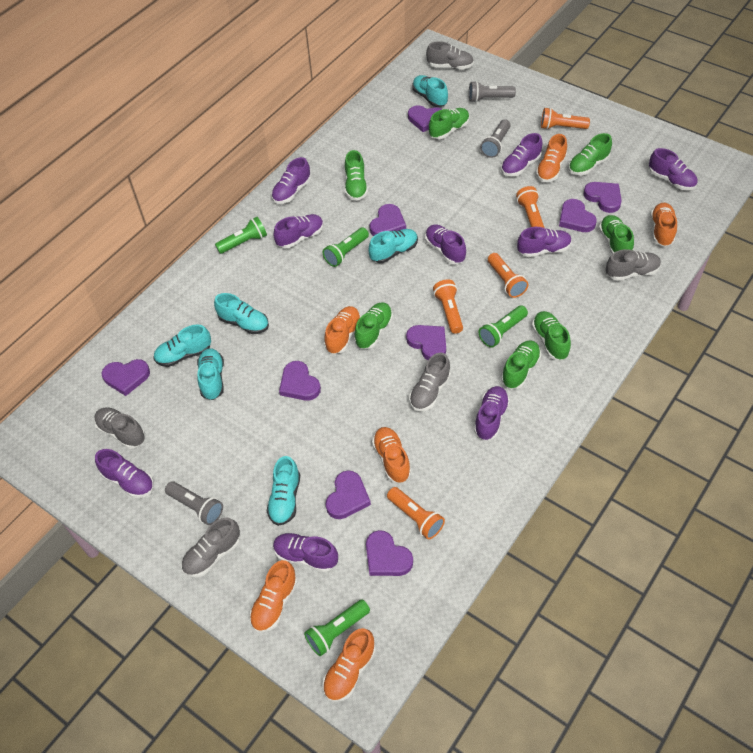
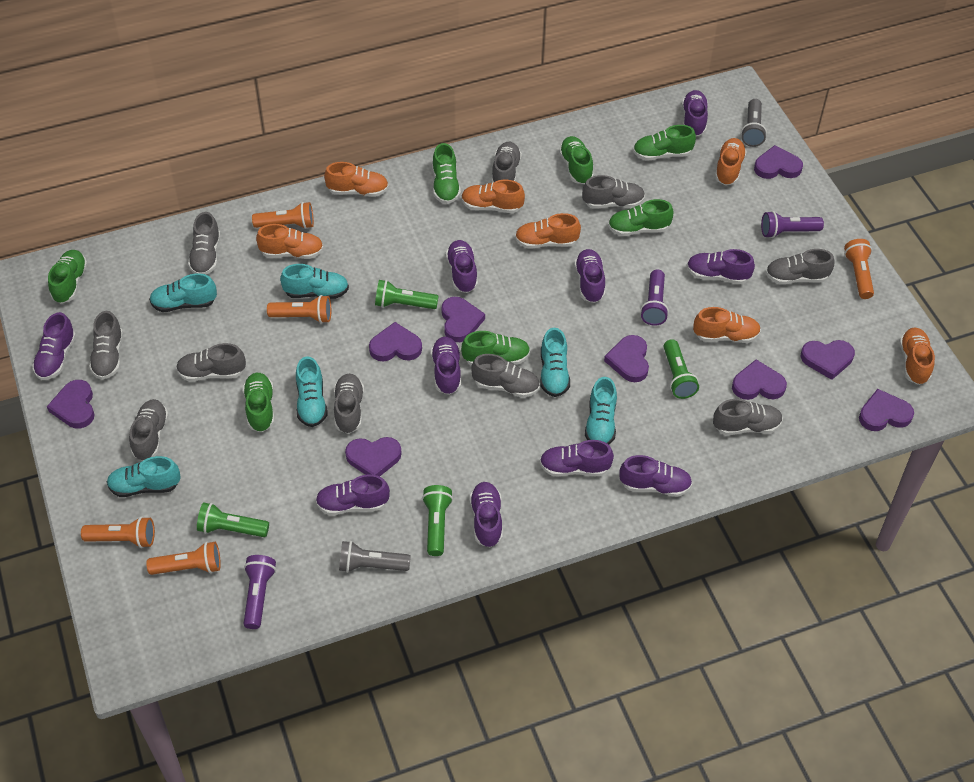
grey flashlight: [165,481,223,525] [469,81,516,103] [480,120,511,158] = 3 -> [339,541,411,573] [741,99,767,147] = 2
grey shoe: [94,408,145,449] [181,518,240,577] [409,353,451,411] [426,41,474,70] [606,249,661,281] = 5 -> [89,311,123,380] [129,399,169,461] [176,343,246,381] [188,212,220,275] [334,374,364,434] [471,354,540,398] [492,142,522,182] [582,175,645,209] [713,399,783,435] [766,249,834,284] = 10
orange shoe: [249,560,297,632] [323,628,376,702] [324,306,361,354] [372,427,411,483] [536,134,567,182] [650,203,677,247] = 6 -> [256,224,323,259] [324,162,389,197] [461,180,525,213] [515,213,581,248] [693,307,761,343] [715,138,747,185] [899,328,935,385] = 7
purple flashlight: none = 0 -> [243,555,276,629] [640,269,669,326] [761,211,824,238] = 3
purple shoe: [95,449,154,498] [271,157,311,204] [273,533,338,572] [274,214,324,248] [425,225,466,264] [474,386,510,440] [501,133,542,176] [517,227,572,257] [649,148,698,190] = 9 -> [32,312,76,380] [316,475,390,515] [431,337,461,394] [446,240,478,293] [469,482,503,547] [540,440,614,477] [574,249,605,303] [619,455,692,497] [682,90,708,136] [687,249,755,284] = 10

